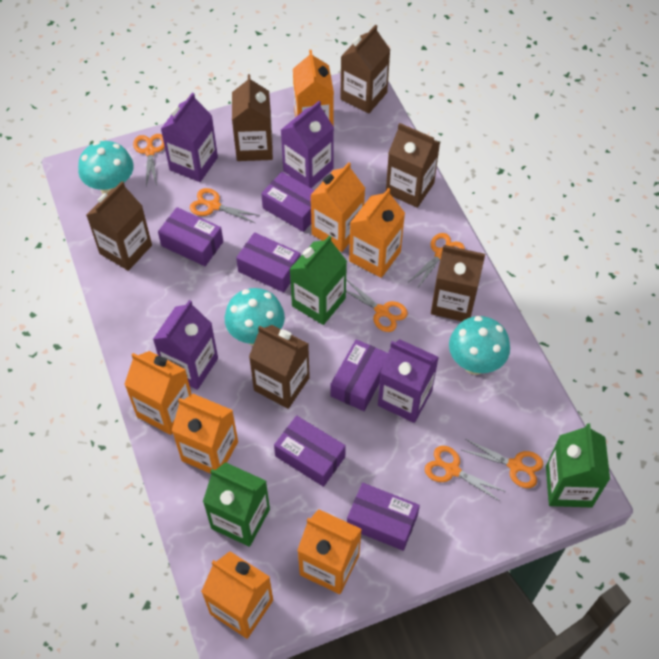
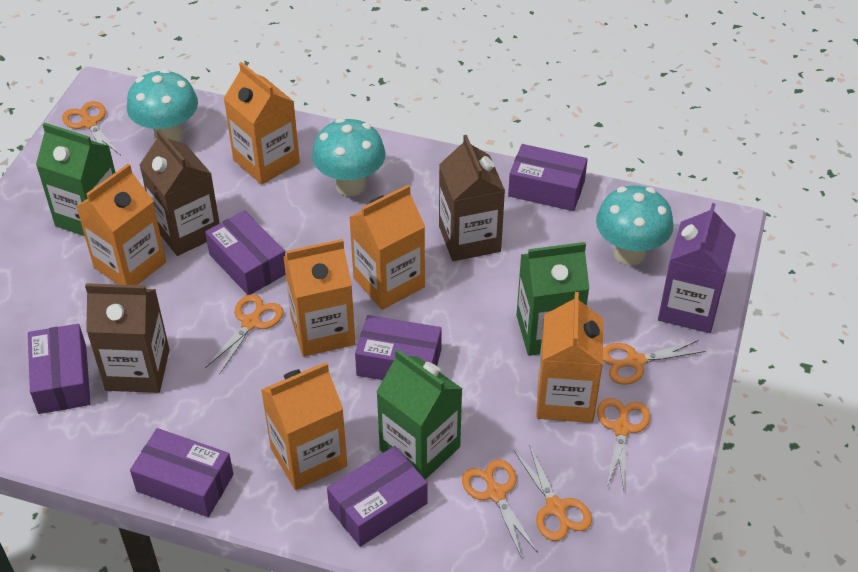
brown carton: [86,181,152,271] [232,74,273,161] [249,325,310,409] [340,25,390,113] [386,123,440,208] [431,245,485,321] = 6 -> [85,283,170,393] [139,129,220,256] [439,135,505,261] = 3
orange carton: [124,351,192,435] [172,394,238,474] [201,551,273,639] [293,50,334,125] [297,509,362,594] [310,162,365,252] [349,188,405,278] = 7 -> [76,164,166,285] [223,62,300,185] [261,362,347,490] [284,239,355,357] [349,185,425,310] [536,292,603,423] = 6
purple carton: [153,300,218,390] [161,92,218,182] [281,101,334,188] [378,339,439,423] = 4 -> [658,203,736,333] = 1

